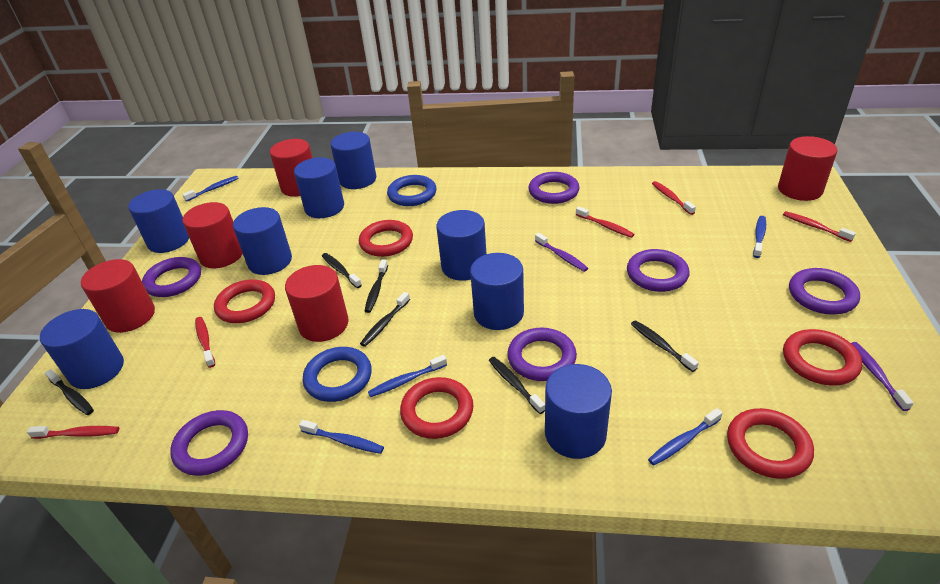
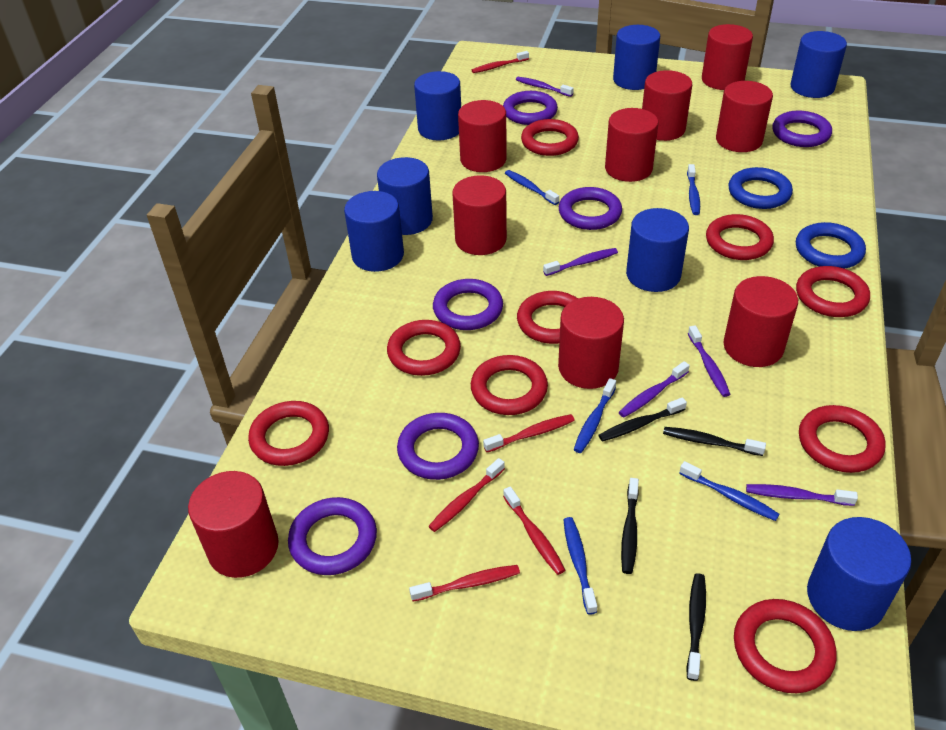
black toothbrush: [45,369,94,415] [322,253,362,288] [360,292,410,347] [365,260,388,313] [489,357,545,414] [631,320,699,372] = 6 -> [599,397,687,442] [621,478,639,574] [663,427,766,456] [686,573,706,681] = 4
blue cylinder: [40,309,124,389] [128,189,189,253] [233,207,292,275] [294,157,344,218] [331,132,376,189] [436,210,486,281] [470,253,524,330] [545,364,612,459] = 8 -> [344,191,404,272] [377,157,433,235] [414,71,461,140] [613,25,660,90] [626,208,689,292] [790,31,847,98] [807,517,911,631] = 7
purple toothbrush: [535,233,588,272] [851,342,914,411] = 2 -> [516,77,574,97] [543,248,618,276] [619,361,690,417] [688,325,730,397] [746,484,858,506] = 5
red cylinder: [81,259,155,333] [182,202,243,268] [270,139,312,197] [285,265,349,342] [778,136,837,201] = 5 -> [188,471,279,578] [452,175,507,255] [458,100,507,172] [558,297,624,389] [605,108,658,182] [642,70,692,141] [702,24,753,90] [716,81,773,152] [723,276,798,367] = 9
red ring: [214,279,275,323] [359,220,413,257] [400,377,474,439] [727,408,814,479] [783,329,862,385] = 5 -> [248,401,329,466] [387,320,461,376] [471,355,548,415] [517,291,578,344] [521,119,579,156] [706,214,774,260] [734,599,836,693] [796,266,870,317] [799,405,886,473] = 9

